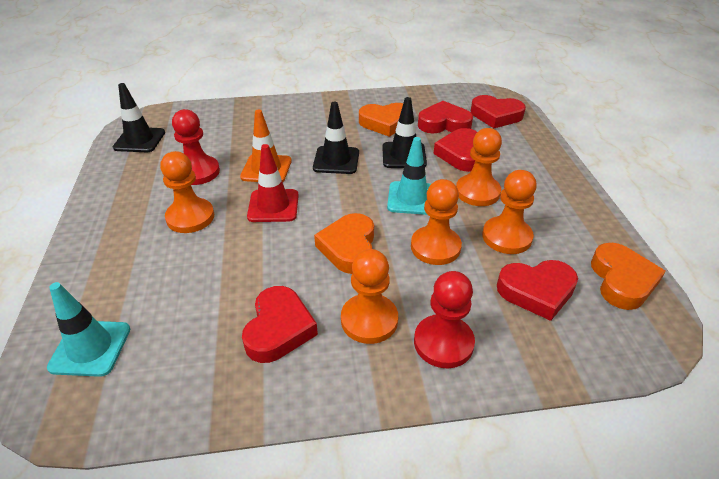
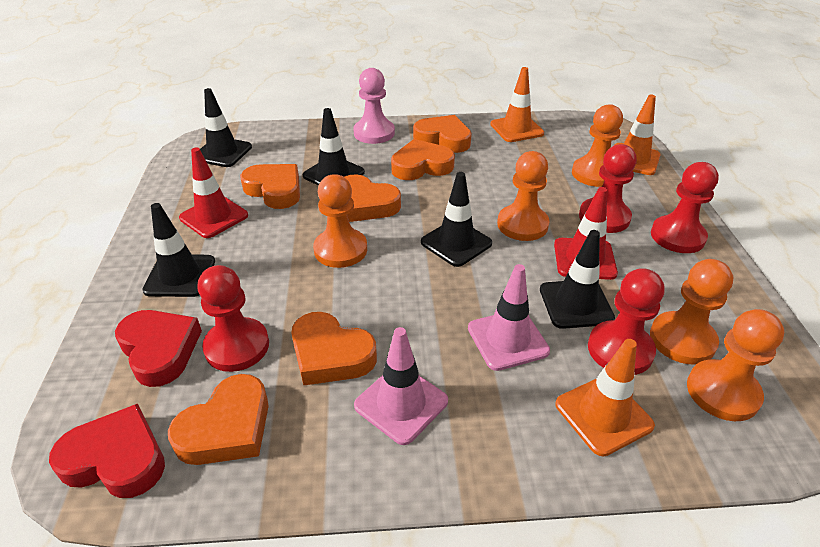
black traffic cone: [113,83,165,152] [313,102,359,174] [382,97,427,168] = 3 -> [142,203,215,297] [200,88,252,167] [303,108,365,186] [421,172,492,267] [540,230,615,329] = 5
orange heart: [314,213,374,274] [359,103,403,137] [591,243,666,310] = 3 -> [168,374,269,465] [240,164,300,209] [291,312,377,385] [344,174,401,222] [391,139,455,180] [413,115,472,153] = 6
orange traffic cone: [240,110,292,182] = 1 -> [490,67,544,142] [555,339,655,456] [614,95,661,175] = 3
pink pawn: none = 0 -> [353,68,395,144] = 1
pink traffic cone: none = 0 -> [354,327,448,445] [468,264,550,371] = 2
red heart: [242,286,318,363] [418,101,473,133] [433,128,477,172] [471,95,526,128] [497,260,578,321] = 5 -> [49,404,165,498] [115,310,202,387] = 2
red pawn: [172,109,220,185] [414,271,475,368] = 2 -> [197,265,269,372] [579,144,637,233] [588,268,664,375] [651,162,719,253] = 4
red traffic cone: [247,144,299,222] = 1 -> [179,147,248,238] [554,187,618,280] = 2
turquoise traffic cone: [47,282,130,377] [387,137,431,215] = 2 -> none = 0

